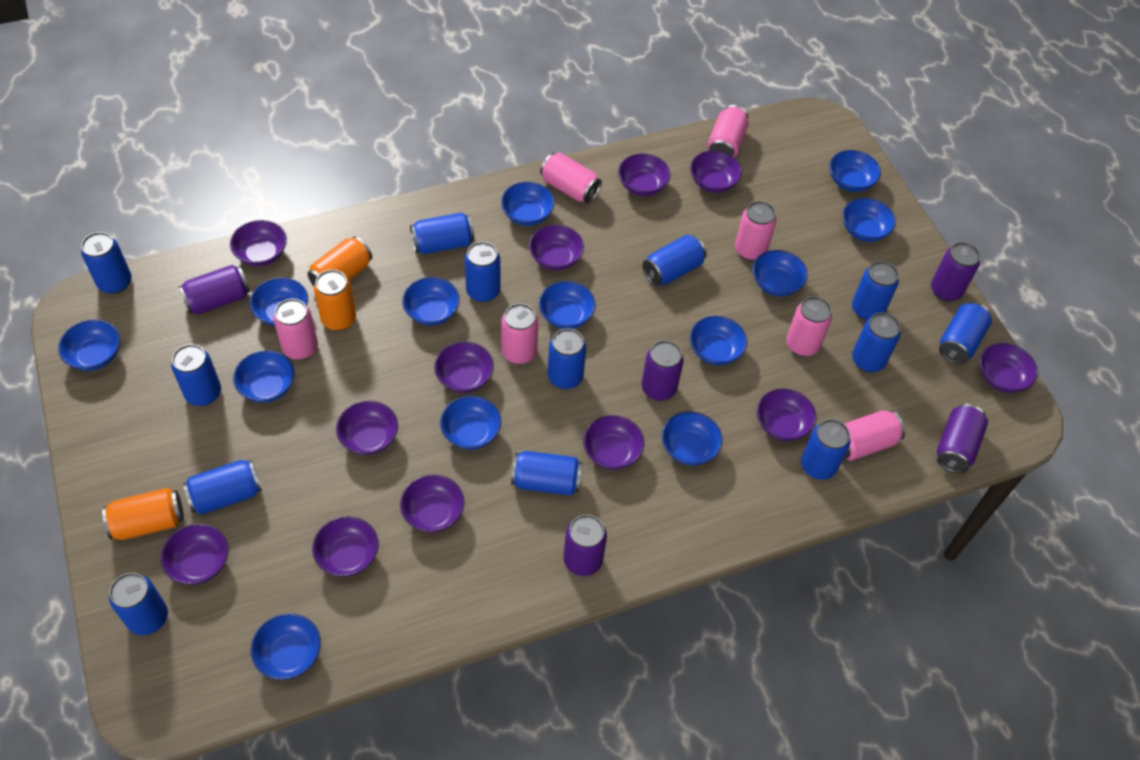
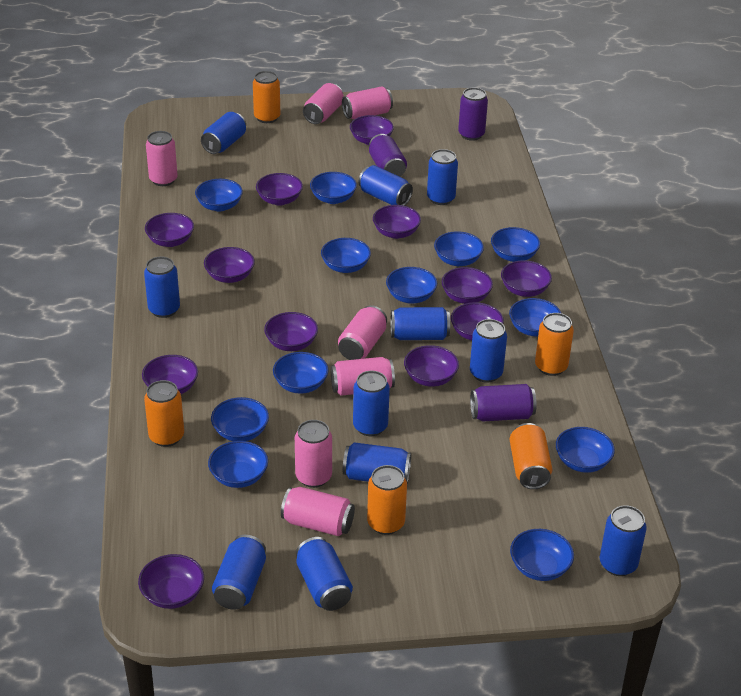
blue bowl: [58,320,120,371] [233,350,295,403] [250,277,308,326] [251,613,321,680] [402,277,460,325] [440,396,501,450] [501,182,555,226] [539,281,596,329] [662,412,723,466] [690,316,747,365] [753,250,808,296] [829,150,881,192] [842,198,896,242] = 13 -> [195,179,243,212] [208,441,268,488] [211,397,269,441] [273,352,329,394] [310,172,357,204] [321,238,371,273] [386,267,437,304] [434,231,484,266] [491,227,540,262] [509,298,561,336] [510,529,574,581] [556,427,615,473] = 12
blue can: [81,232,132,294] [109,573,168,635] [171,344,221,406] [183,460,262,515] [410,213,475,254] [465,242,501,302] [511,451,583,495] [548,328,586,389] [642,235,707,286] [801,419,851,480] [852,261,899,321] [852,313,900,372] [939,302,992,364] = 13 -> [144,256,180,318] [201,112,246,154] [212,535,266,610] [296,537,353,611] [343,442,411,483] [353,371,390,436] [359,165,413,206] [391,307,450,340] [427,149,458,205] [470,319,507,383] [600,505,647,576] = 11
orange can: [102,488,184,540] [307,236,372,286] [314,270,356,331] = 3 -> [144,380,184,447] [253,71,280,123] [367,465,407,535] [509,423,552,489] [535,313,574,376] = 5
purple can: [179,265,250,314] [563,515,607,576] [641,340,684,401] [931,242,980,302] [937,404,988,473] = 5 -> [369,134,407,177] [458,88,488,141] [470,384,536,421] = 3

